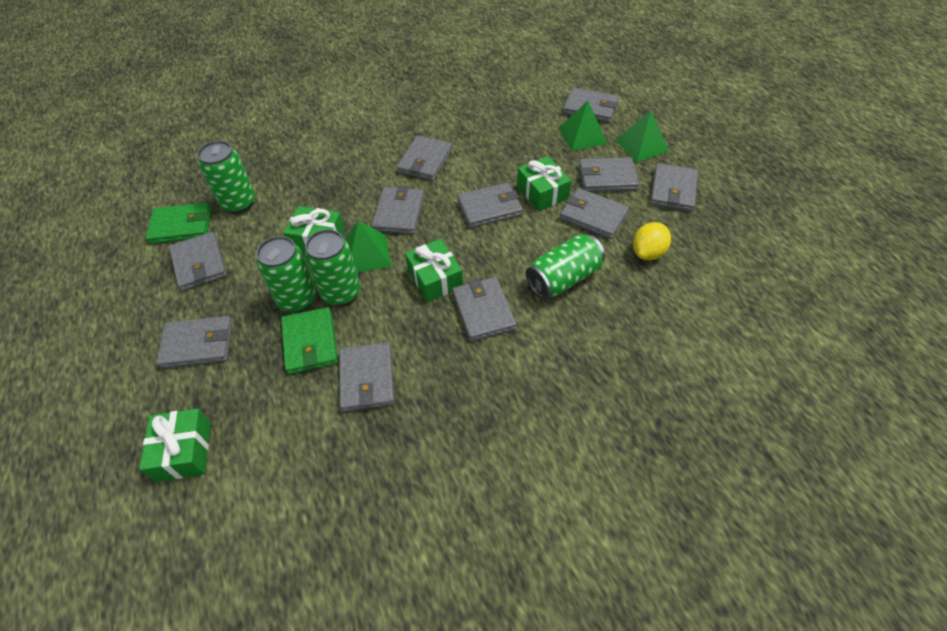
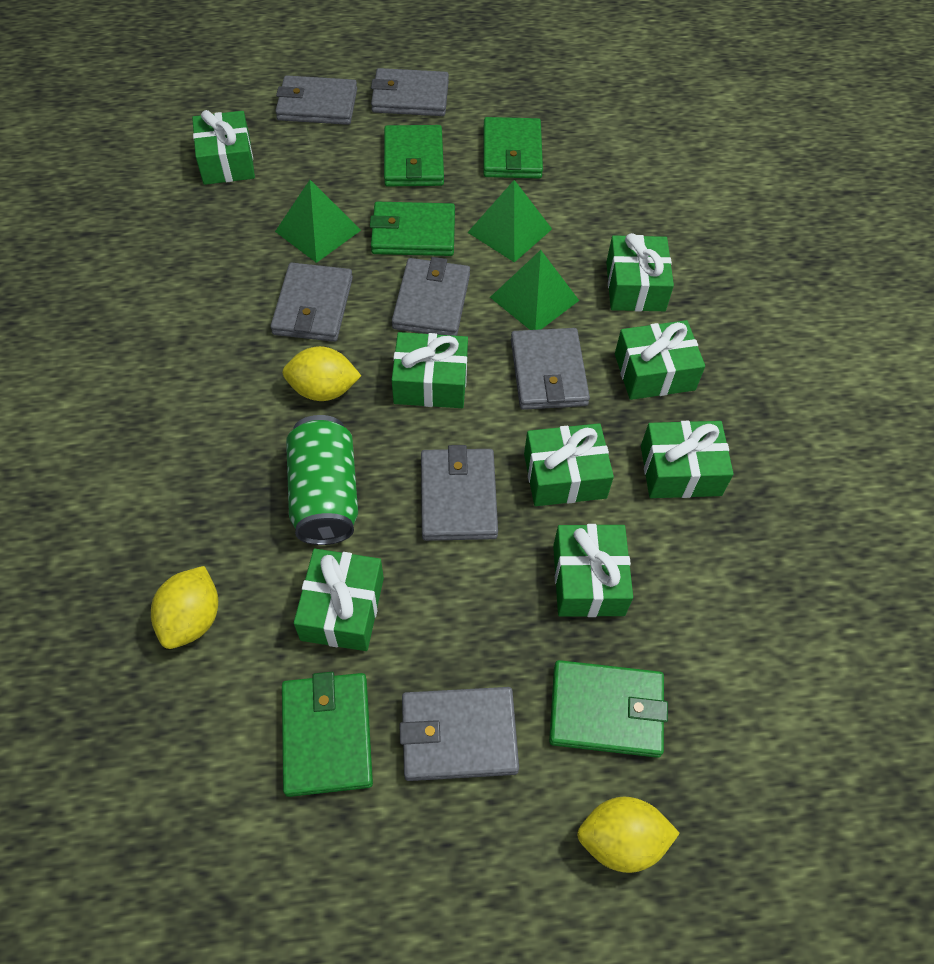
green can: [197,140,255,213] [256,236,316,313] [305,229,360,306] [526,234,605,299] = 4 -> [286,415,358,545] = 1
green gift: [139,409,211,482] [283,206,345,253] [405,239,463,302] [517,156,571,211] = 4 -> [192,110,255,185] [294,549,384,651] [392,332,468,408] [524,423,614,506] [553,524,633,617] [606,233,674,311] [615,320,705,400] [641,421,734,498] = 8
green wallet: [146,202,211,244] [281,307,338,374] = 2 -> [282,672,373,797] [370,202,455,256] [384,125,444,187] [483,117,543,178] [549,660,668,758] = 5
grey wallet: [156,316,233,368] [169,232,227,291] [339,342,395,412] [372,185,424,234] [397,135,452,181] [452,277,517,341] [457,182,523,228] [560,188,629,239] [563,87,619,123] [579,157,639,192] [650,163,698,212] = 11 -> [270,263,353,342] [275,75,357,125] [371,68,449,116] [392,257,470,336] [399,687,519,781] [421,445,498,541] [511,328,590,410] = 7
yellow lemon: [633,222,671,260] = 1 -> [151,566,218,649] [282,346,361,401] [577,797,680,873] = 3

